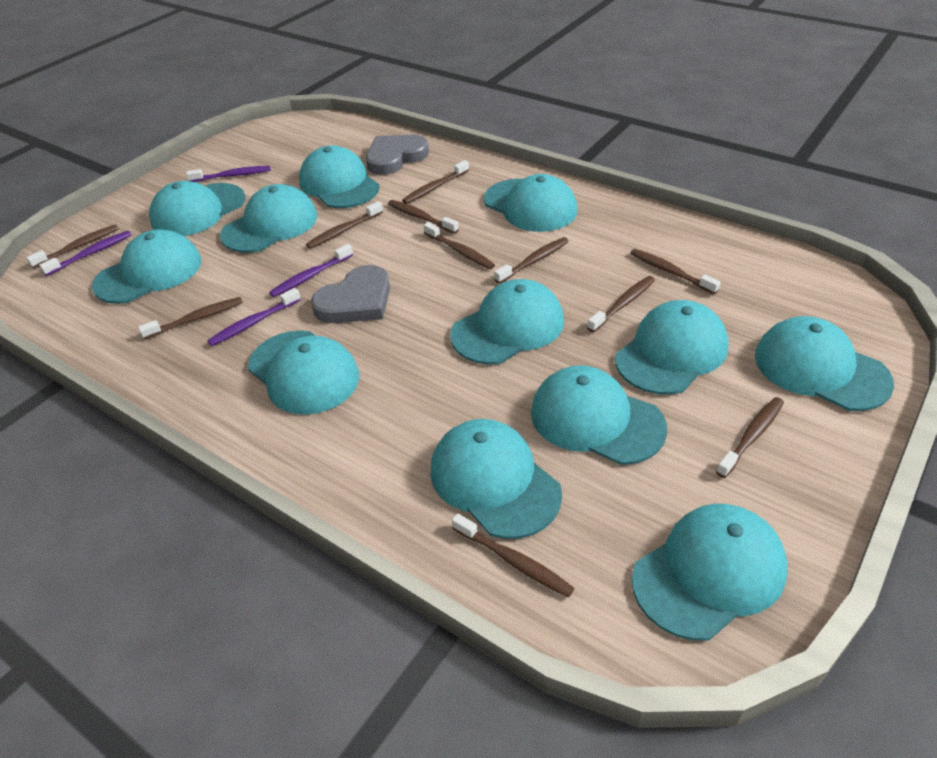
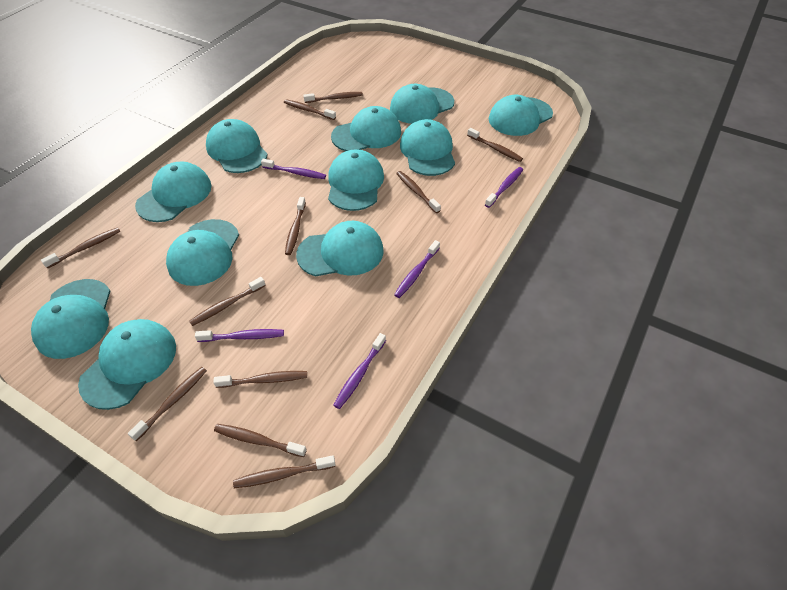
grey heart: [311,265,390,323] [366,135,429,175] = 2 -> none = 0
purple toothbrush: [39,231,131,276] [186,166,270,182] [207,288,301,346] [269,244,353,297] = 4 -> [195,329,284,342] [261,159,326,179] [333,333,386,409] [394,240,440,298] [485,167,523,208] = 5
turquoise cap: [92,229,202,304] [149,181,245,236] [220,184,317,253] [248,330,359,415] [299,145,380,208] [431,419,562,539] [450,279,564,365] [484,174,577,232] [531,365,667,465] [615,300,729,395] [632,504,788,640] [755,316,894,411] = 12 -> [31,279,110,359] [78,319,176,410] [135,162,212,222] [166,219,239,286] [206,119,268,173] [296,221,384,276] [328,149,384,211] [331,106,401,151] [390,84,454,124] [400,119,455,176] [489,95,553,136] = 11

